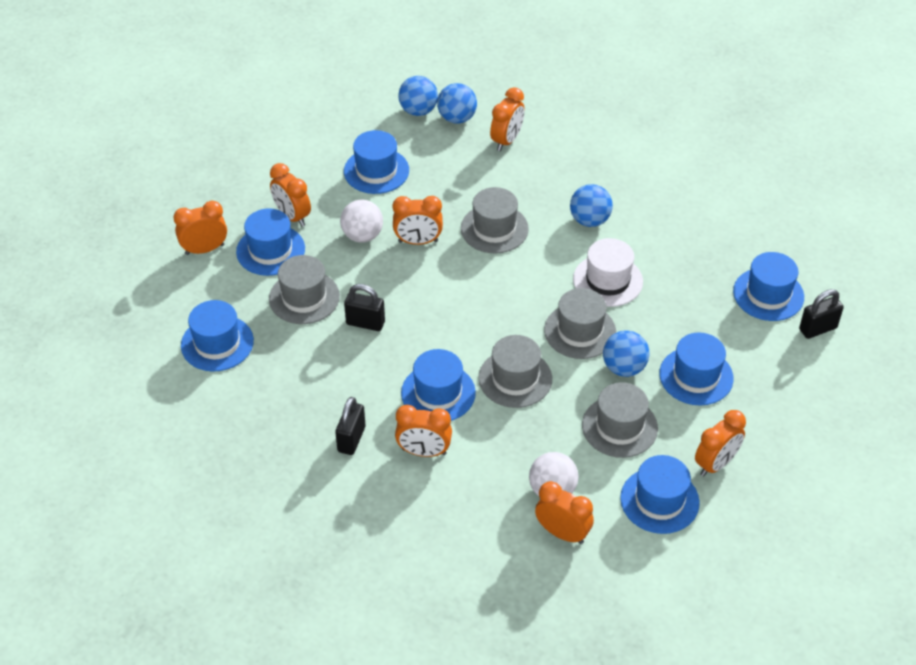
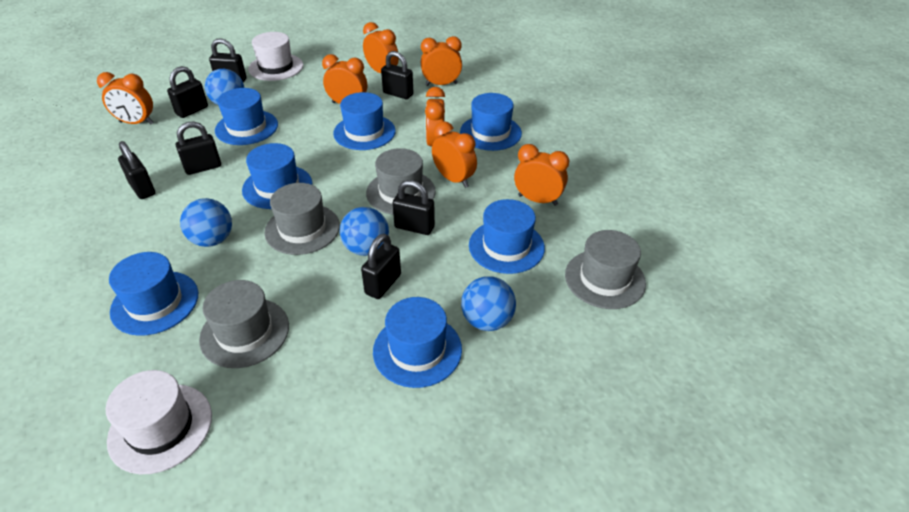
black padlock: [335,397,365,455] [344,284,385,331] [799,289,844,339] = 3 -> [118,141,155,199] [167,66,208,118] [176,121,221,175] [209,38,246,83] [361,234,401,299] [381,51,414,99] [393,180,435,235] = 7
grey hat: [269,255,340,324] [461,187,529,254] [478,335,552,408] [544,288,616,359] [582,382,658,458] = 5 -> [199,280,289,368] [264,183,340,255] [366,148,436,215] [565,230,646,309] = 4
white ball: [340,200,383,243] [529,452,578,496] = 2 -> none = 0
white hat: [573,238,643,307] = 1 -> [106,370,212,474] [248,32,303,81] = 2

